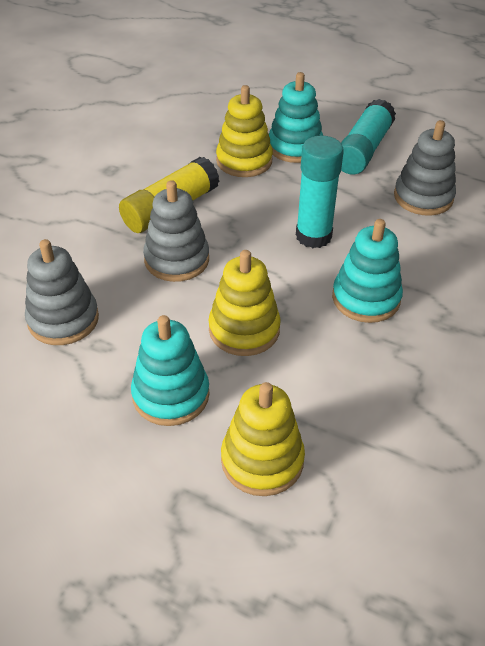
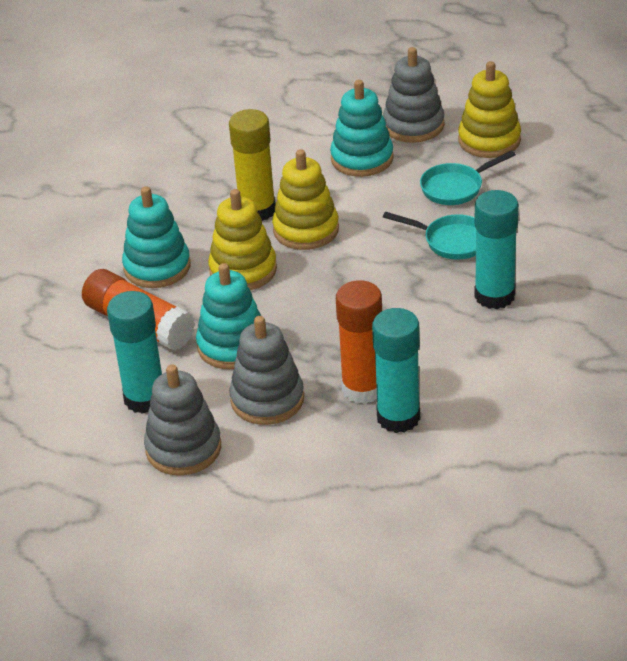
orange glue stick: none = 0 -> [82,269,195,351] [336,280,382,404] = 2
turquoise glue stick: [296,135,344,248] [341,99,396,175] = 2 -> [107,291,162,414] [372,308,420,433] [475,190,519,309] = 3
turquoise pan: none = 0 -> [383,212,476,260] [420,150,516,205] = 2

